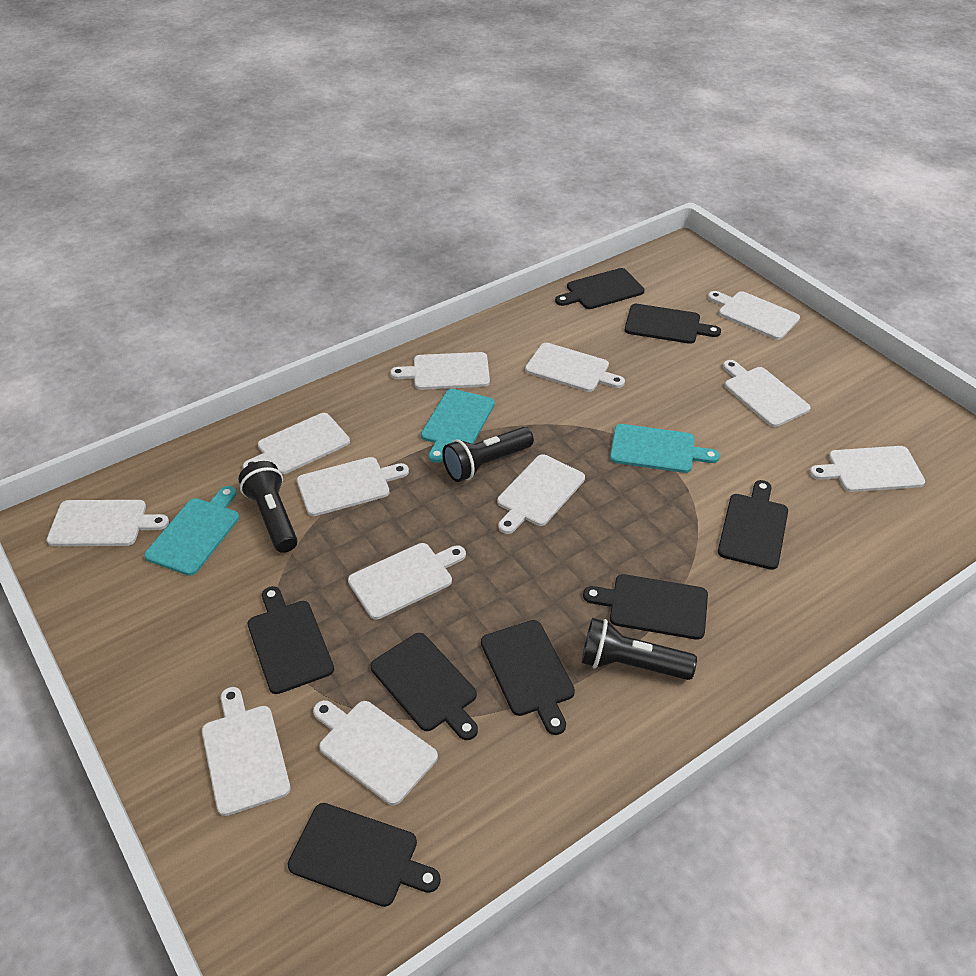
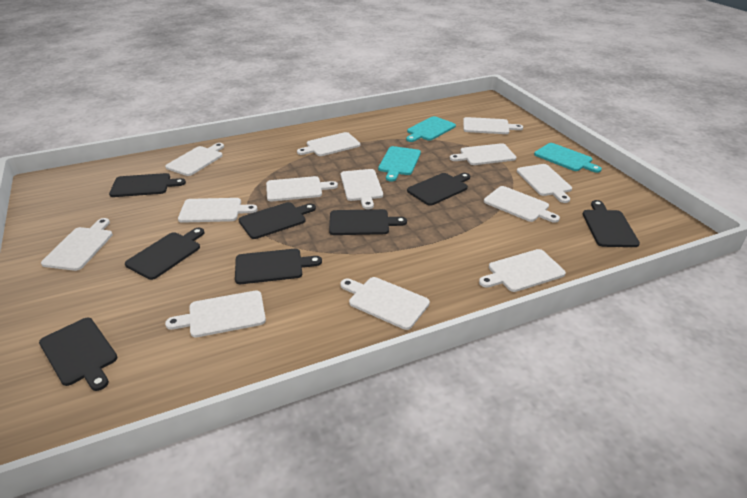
black flashlight: [238,461,298,553] [442,427,534,482] [581,618,697,680] = 3 -> none = 0
white cutting board: [47,500,169,546] [202,687,291,816] [243,413,350,474] [297,457,409,516] [313,700,438,805] [348,543,466,620] [390,352,490,390] [497,454,585,534] [525,343,625,392] [708,291,800,340] [723,360,811,427] [810,446,925,492] = 12 -> [41,218,113,271] [165,143,224,176] [165,290,266,337] [178,198,258,223] [266,176,338,201] [297,132,360,156] [340,277,430,330] [341,169,383,209] [450,143,516,165] [463,117,523,134] [479,249,566,292] [484,186,560,223] [517,164,572,203] = 13

